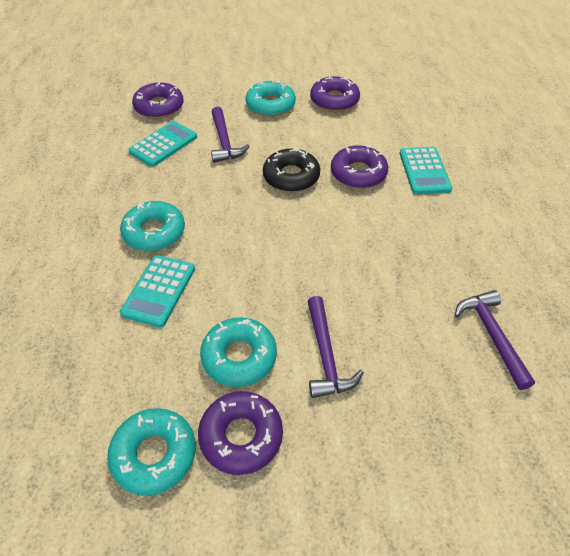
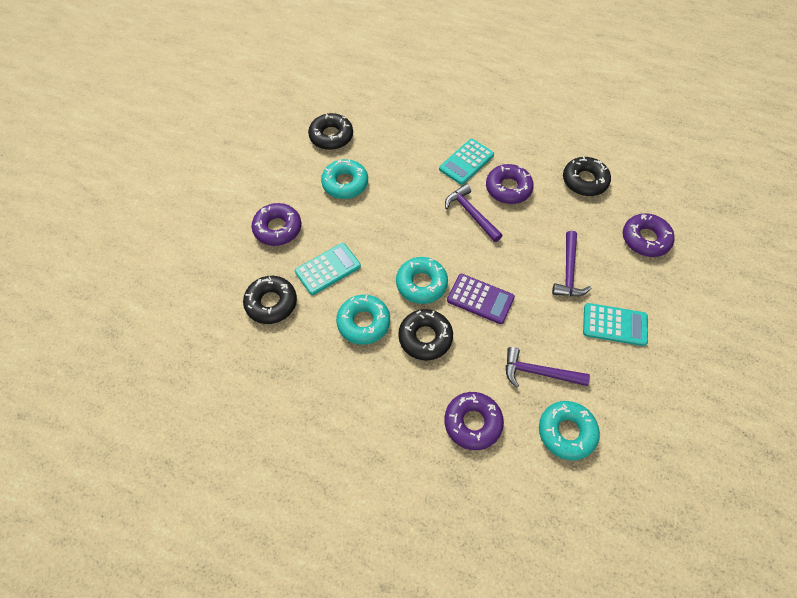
black donut: [263,148,320,192] = 1 -> [243,276,297,324] [308,113,353,150] [398,309,453,361] [563,156,611,196] = 4
purple calculator: none = 0 -> [447,274,515,324] = 1

